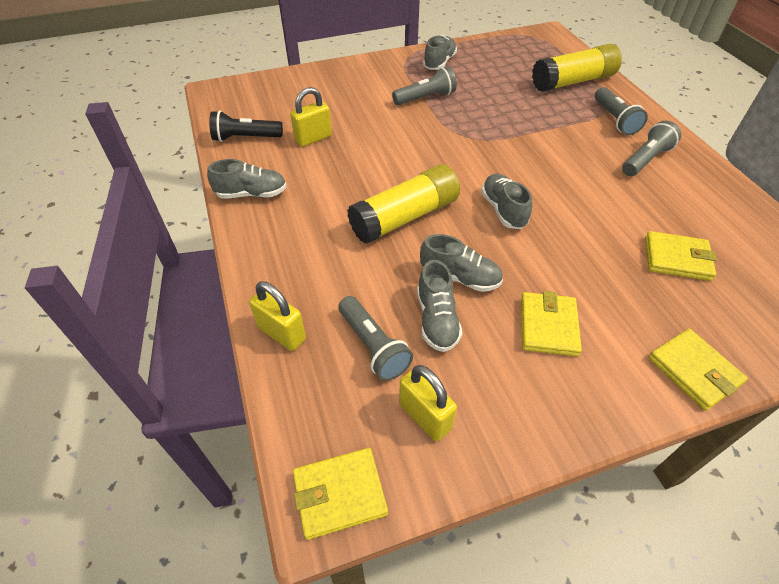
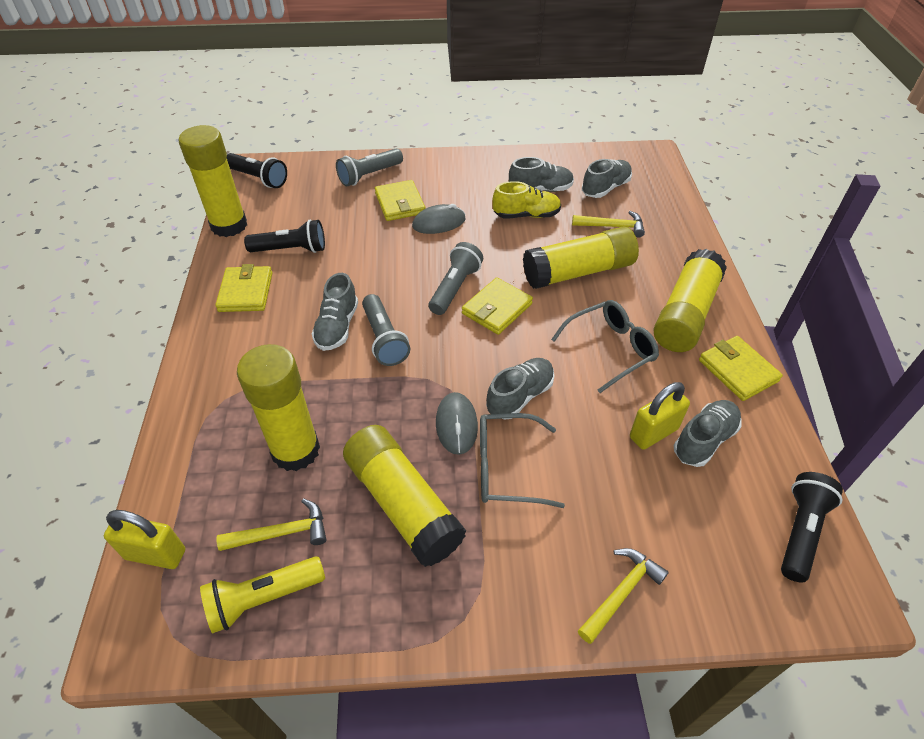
black flashlight: [209,111,283,142] = 1 -> [227,153,287,188] [244,219,325,253] [781,472,843,582] = 3
grey flashlight: [338,296,413,381] [392,66,457,105] [595,87,648,135] [622,121,681,176] = 4 -> [336,149,403,187] [362,294,410,366] [429,242,483,315] = 3
grey glasses: none = 0 -> [480,413,565,508] [551,300,659,393] = 2
grey mouse: none = 0 -> [412,204,466,234] [436,392,478,455] = 2
yellow flashlight: none = 0 -> [200,556,325,633] = 1
yellow glue stick: [347,164,460,244] [532,44,622,92] = 2 -> [179,125,247,237] [237,344,320,471] [343,425,466,567] [523,226,639,289] [654,249,727,352] = 5
yellow hammer: none = 0 -> [217,499,326,551] [572,211,645,238] [578,548,669,644] = 3
yellow padlock: [249,281,306,351] [290,87,332,147] [399,365,457,441] = 3 -> [104,510,185,569] [630,382,690,450] = 2
yellow shoe: none = 0 -> [492,181,561,219] = 1

